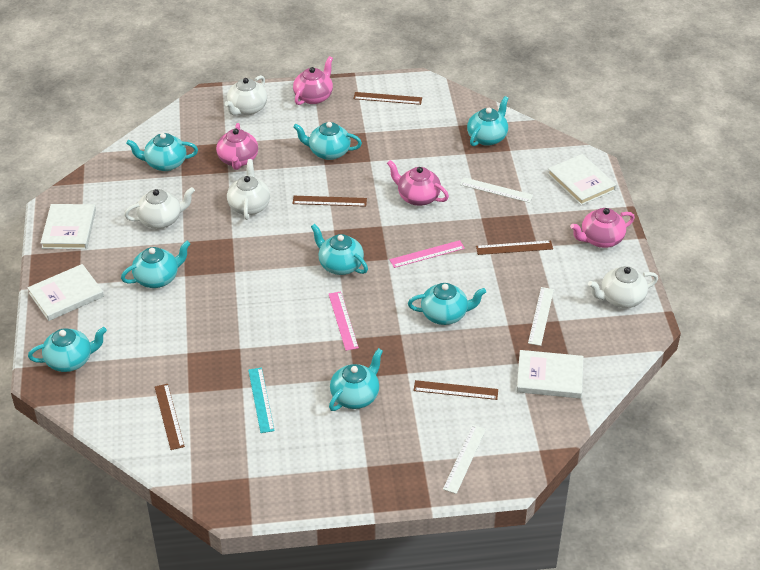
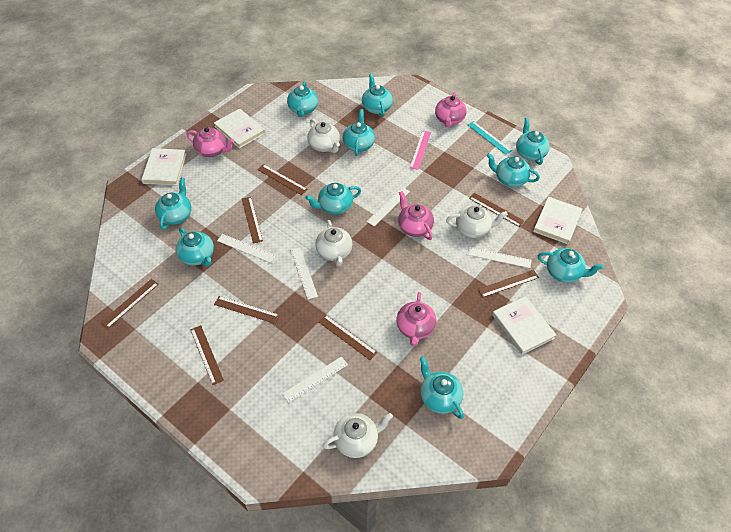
brown ruler: [154,384,185,450] [292,196,367,207] [353,92,422,105] [413,380,498,400] [476,240,553,255] = 5 -> [101,279,159,328] [190,325,224,385] [214,296,279,324] [242,197,263,243] [257,164,307,195] [318,315,377,360] [469,193,525,227] [478,270,539,298] = 8
pink ruler: [329,292,359,351] [389,240,465,268] = 2 -> [410,130,431,170] = 1
turquoise teapot: [28,327,107,372] [121,241,190,288] [126,133,198,171] [293,122,362,160] [311,224,368,275] [329,348,383,411] [408,283,486,325] [467,96,509,146] = 8 -> [155,178,192,230] [176,227,214,267] [287,81,318,117] [305,183,361,215] [343,109,375,156] [362,74,393,117] [420,356,464,419] [487,153,540,187] [516,118,550,165] [538,248,603,283] = 10
white ruler: [443,425,486,494] [460,177,533,203] [528,287,554,346] = 3 -> [217,234,276,263] [282,357,348,403] [290,247,318,299] [367,187,410,226] [468,247,532,268] = 5

